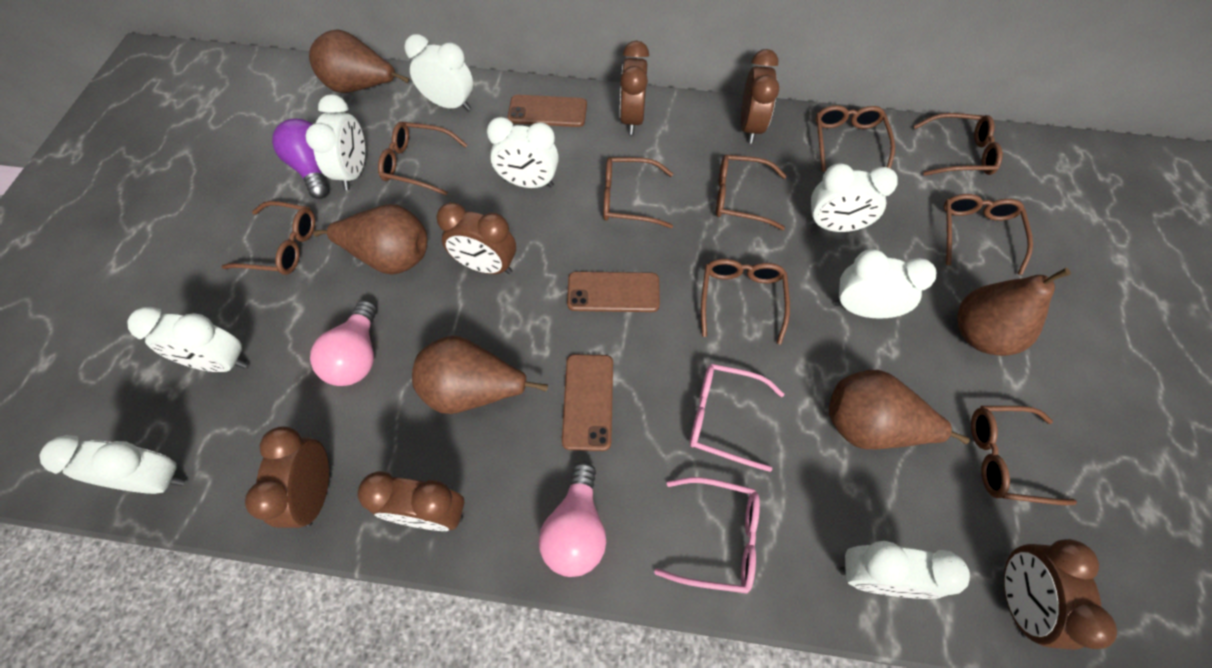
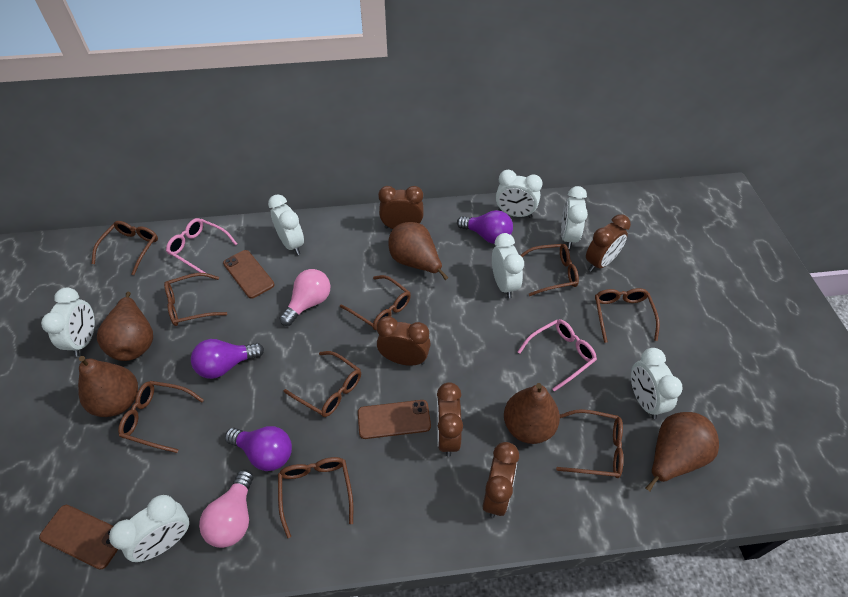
brown clock: [245,426,329,528] [357,471,465,531] [436,202,516,274] [620,41,649,135] [741,49,779,144] [1004,539,1117,650] = 6 -> [377,316,431,366] [378,186,424,229] [437,382,463,457] [483,442,519,518] [586,214,631,272] = 5
purple light bulb: [272,119,329,199] = 1 -> [191,339,264,379] [225,426,292,471] [457,210,513,244] = 3
white clock: [40,435,185,494] [127,307,248,372] [306,94,365,190] [404,34,473,111] [487,117,559,188] [808,163,898,232] [835,249,936,319] [840,541,970,599] = 8 -> [41,287,95,357] [109,495,190,562] [268,194,304,255] [492,233,524,298] [496,170,543,218] [561,186,588,249] [631,348,682,419] = 7

